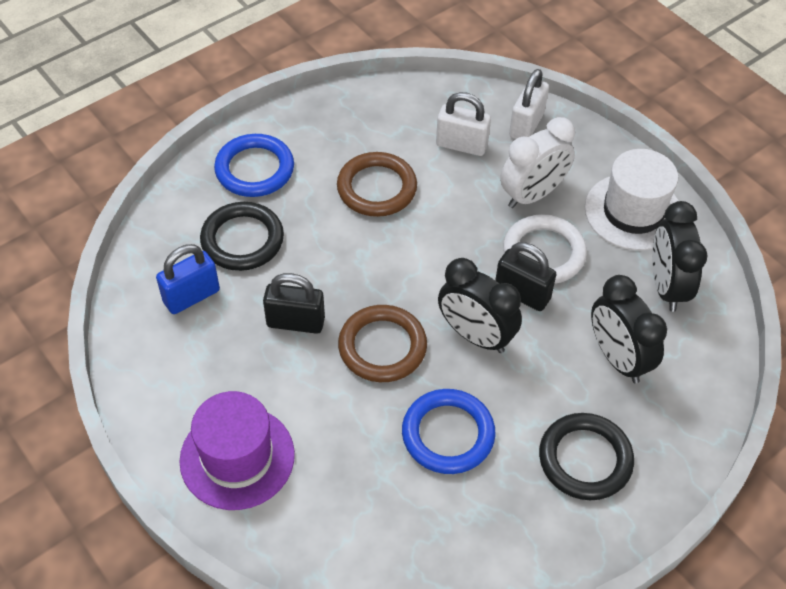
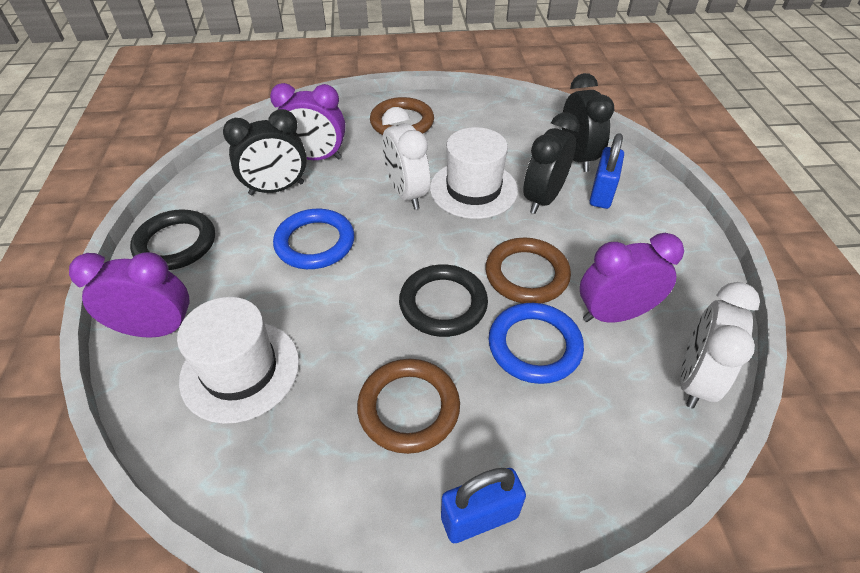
black padlock: [263,273,325,334] [495,242,557,311] = 2 -> none = 0
blue padlock: [156,244,220,314] = 1 -> [441,468,526,543] [590,133,624,209] = 2
brown ring: [337,152,417,217] [338,305,427,382] = 2 -> [357,359,460,454] [370,97,434,135] [485,238,571,303] = 3
purple clock: none = 0 -> [69,252,190,338] [270,83,346,160] [580,233,684,323] = 3
purple hat: [179,391,295,510] = 1 -> none = 0
white clock: [500,117,575,208] = 1 -> [382,107,430,209] [680,282,760,409] = 2
white hat: [585,149,679,251] = 1 -> [177,297,299,424] [430,127,518,219] = 2
white padlock: [436,92,491,156] [509,69,549,139] = 2 -> none = 0
white ring: [503,214,587,284] = 1 -> none = 0

